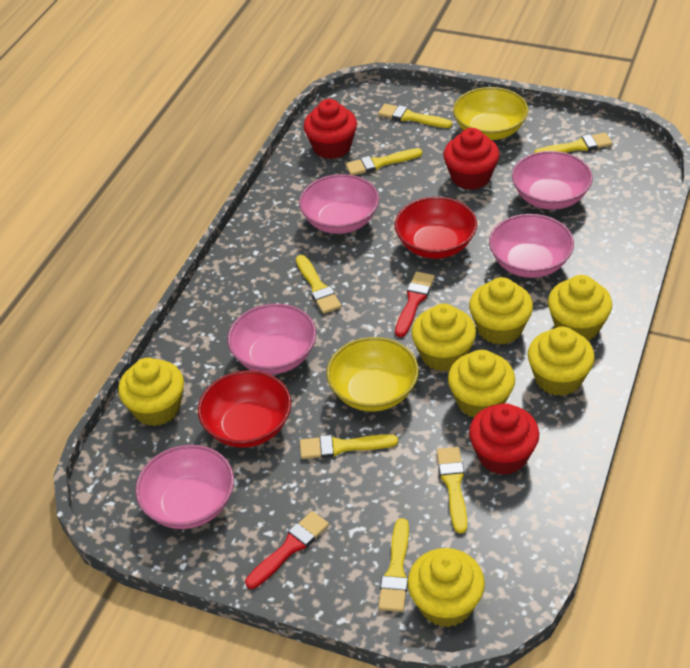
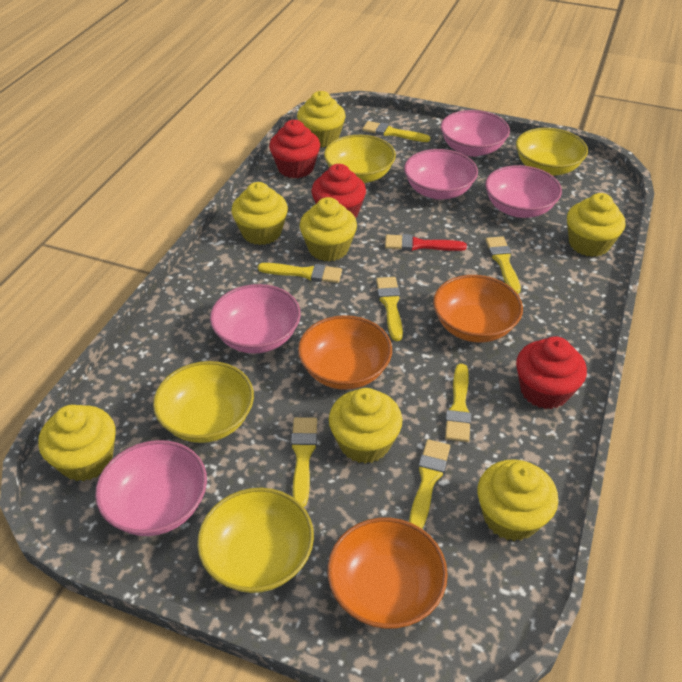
orange bowl: none = 0 -> [298,315,392,390] [328,517,448,629] [433,275,523,342] = 3
red bowl: [198,370,291,448] [395,197,477,259] = 2 -> none = 0
red brush: [245,511,329,589] [395,272,435,337] = 2 -> [385,234,467,251] = 1
yellow bowl: [327,337,419,412] [453,87,528,140] = 2 -> [153,361,254,443] [197,488,314,593] [324,135,396,183] [516,128,588,176] = 4

